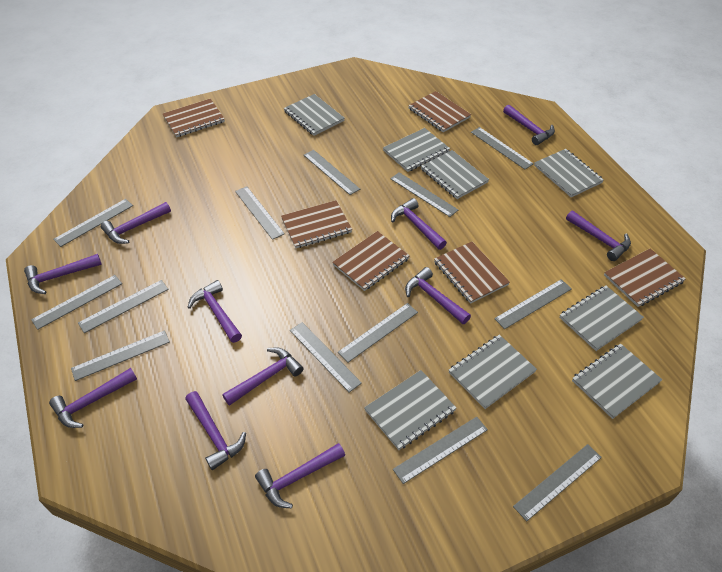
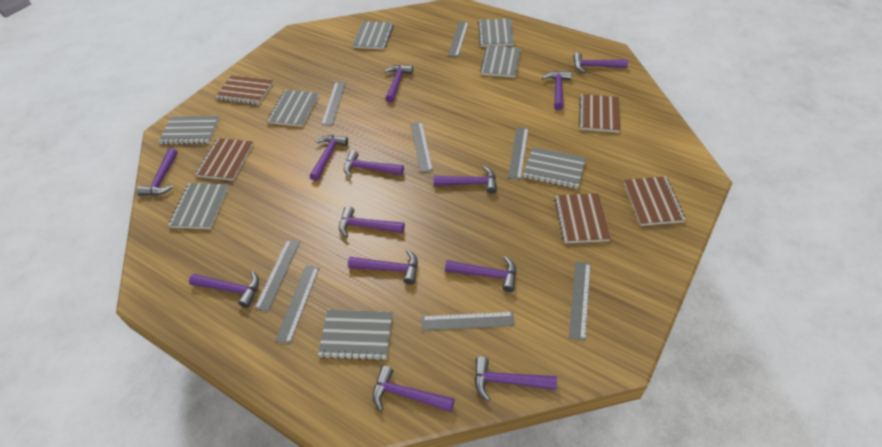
brown notebook: [163,99,225,138] [281,200,352,248] [332,231,410,291] [408,91,471,133] [434,242,510,304] [604,248,686,307] = 6 -> [195,138,254,181] [215,75,273,105] [554,193,611,243] [579,94,620,133] [624,176,686,226] = 5
grey ruler: [31,275,122,330] [53,199,133,247] [71,330,170,381] [78,280,169,333] [235,186,285,240] [290,322,362,392] [304,150,360,195] [338,303,418,362] [390,172,458,217] [393,417,488,484] [471,127,534,169] [494,279,572,329] [513,444,602,521] = 13 -> [254,239,300,311] [275,266,319,344] [321,82,346,125] [410,122,433,172] [422,312,515,331] [448,22,469,57] [508,127,529,180] [569,261,591,341] = 8
purple hammer: [24,254,102,294] [49,368,137,428] [101,202,171,244] [185,391,246,470] [188,280,242,343] [222,347,304,406] [255,443,345,508] [391,198,447,250] [405,267,471,324] [503,105,555,145] [566,211,631,261] = 11 -> [136,148,178,196] [189,271,259,308] [310,135,348,181] [339,206,405,238] [344,150,404,178] [348,250,418,285] [373,366,455,412] [384,65,413,103] [434,166,497,194] [445,256,516,292] [475,357,557,401] [542,71,571,110] [573,52,628,73] = 13

